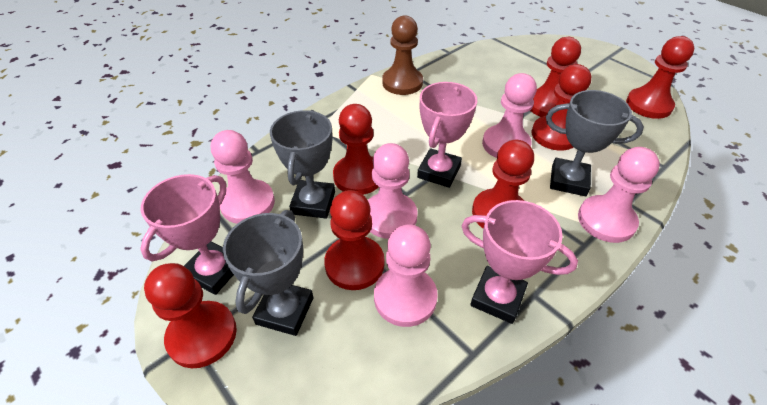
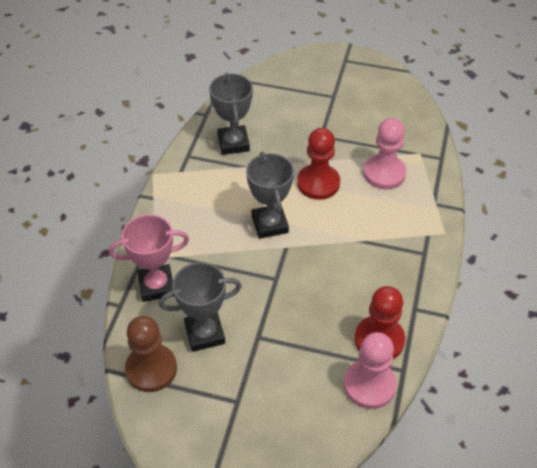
pink pawn: [211,130,275,224] [368,143,418,239] [374,224,438,327] [482,73,537,158] [578,147,660,243] = 5 -> [344,332,397,409] [363,118,407,189] = 2
pink trophy: [140,174,234,295] [417,82,477,188] [461,200,578,324] = 3 -> [109,214,189,302] = 1
red pawn: [144,263,237,368] [324,190,384,290] [333,104,379,195] [472,140,534,229] [530,37,581,117] [532,64,591,151] [626,36,694,119] = 7 -> [297,128,340,200] [355,286,405,359] = 2

